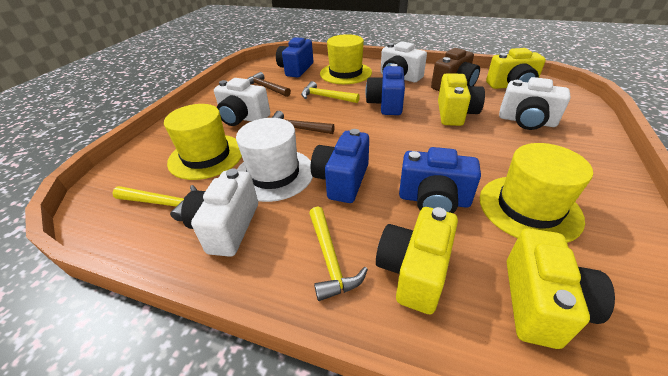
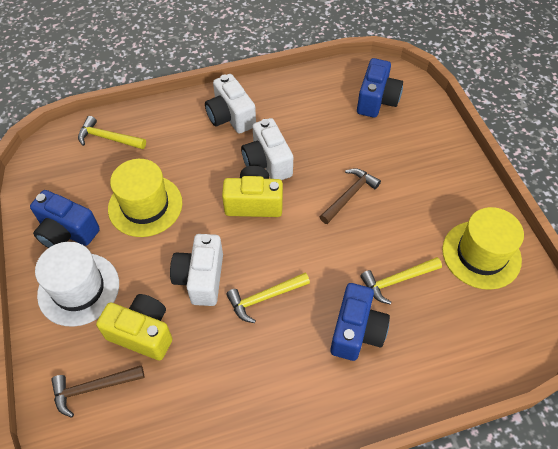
blue camera: [276,37,313,77] [311,129,369,203] [365,64,405,115] [399,147,481,213] = 4 -> [30,190,100,248] [330,283,390,361] [357,58,403,118] = 3
brown camera: [431,48,480,91] = 1 -> none = 0
white camera: [181,169,258,257] [214,78,270,126] [381,41,427,82] [499,77,571,130] = 4 -> [170,234,223,306] [205,74,256,134] [241,118,293,180] = 3
yellow camera: [376,207,458,314] [438,73,485,126] [486,48,546,89] [507,228,615,349] = 4 -> [96,294,173,361] [222,166,283,217] = 2
yellow hat: [164,104,242,180] [320,34,372,84] [480,143,593,243] = 3 -> [108,159,182,237] [442,207,524,290] = 2

